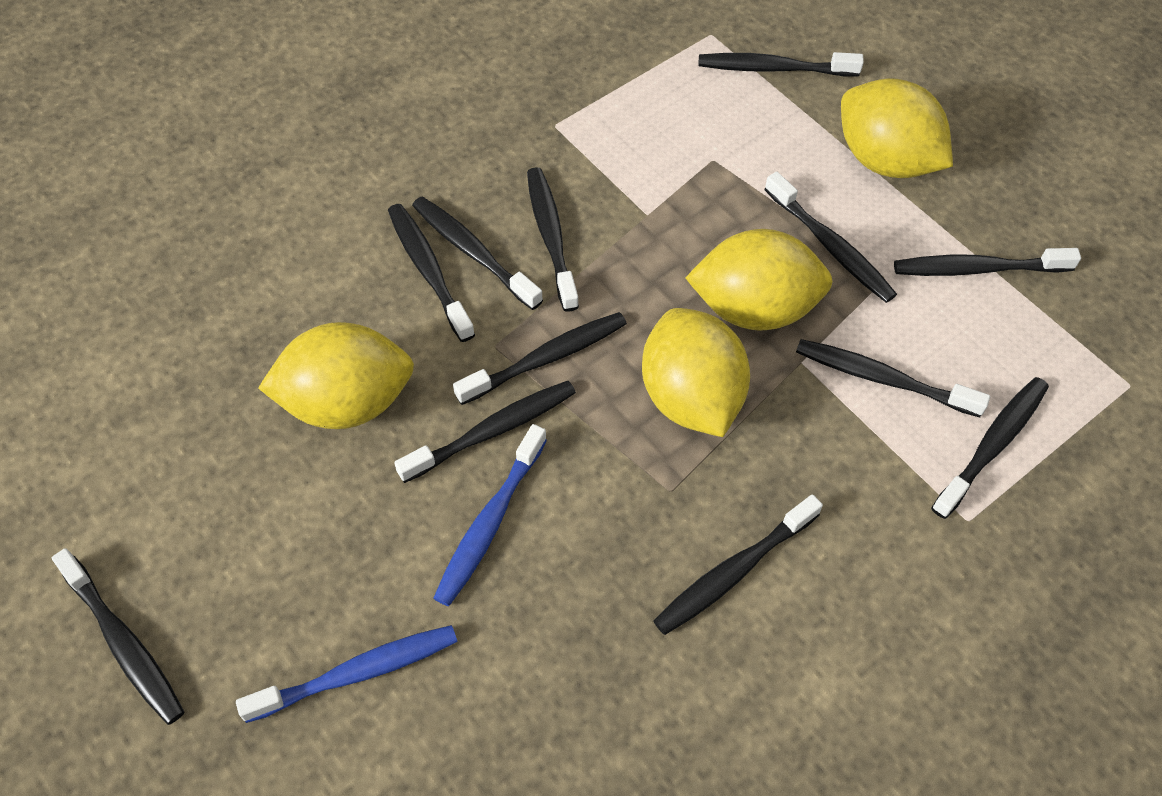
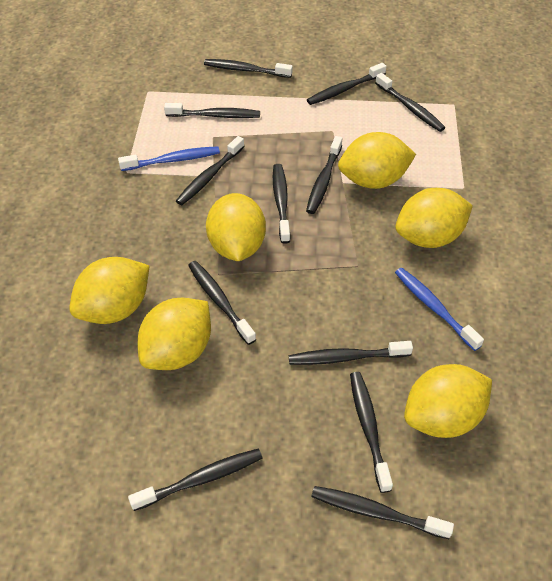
yellow lemon: [258,322,414,429] [642,308,750,437] [686,229,833,331] [841,78,953,178] = 4 -> [69,257,149,324] [137,298,211,370] [206,193,266,261] [338,132,416,189] [395,188,473,248] [404,364,492,438] = 6

